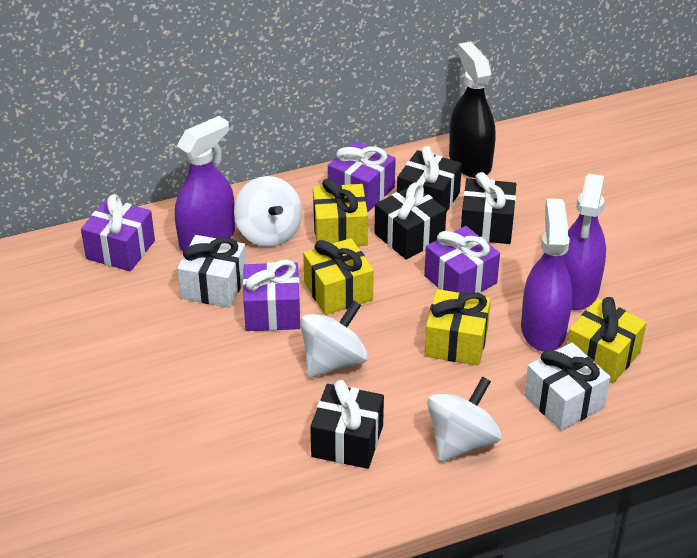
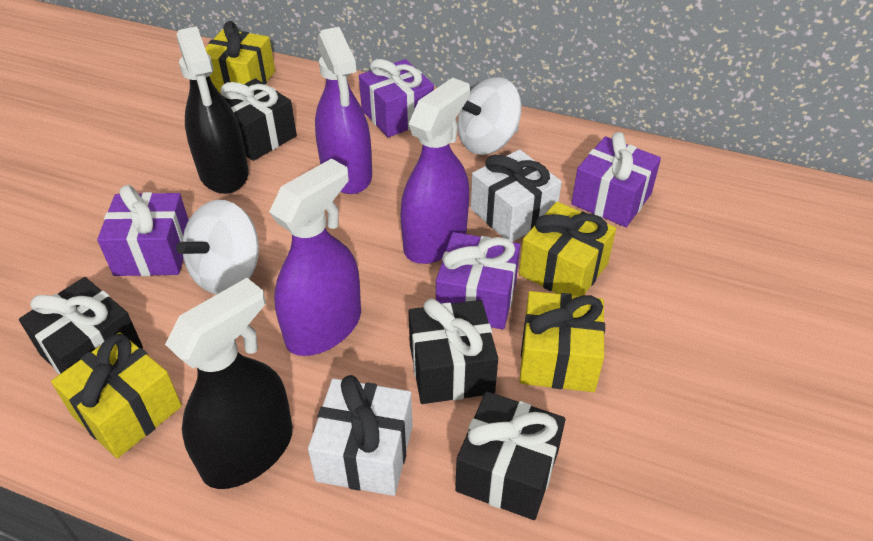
black spray bottle: [449,42,495,178] = 1 -> [165,278,293,489] [176,26,248,194] = 2
white spinning top: [234,176,302,247] [300,300,368,378] [427,377,501,462] = 3 -> [176,200,259,294] [458,77,522,155] = 2

